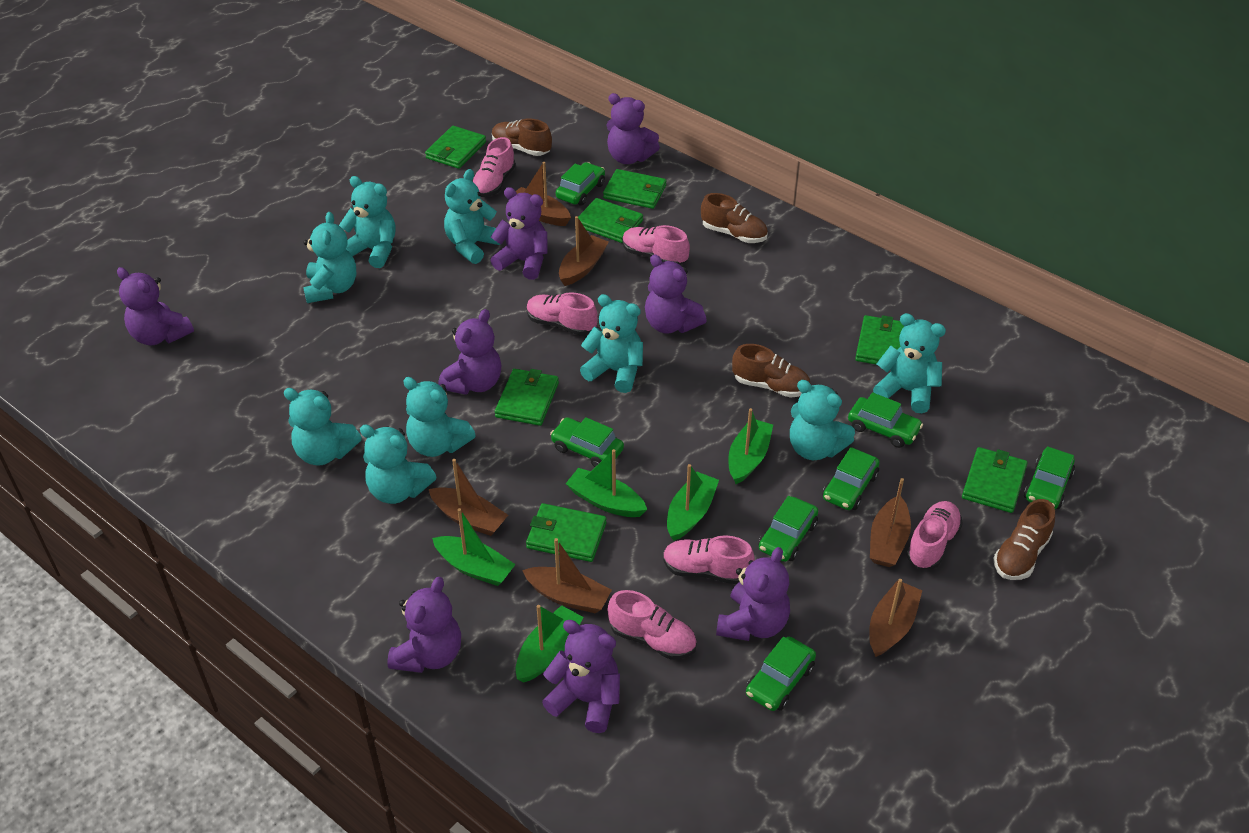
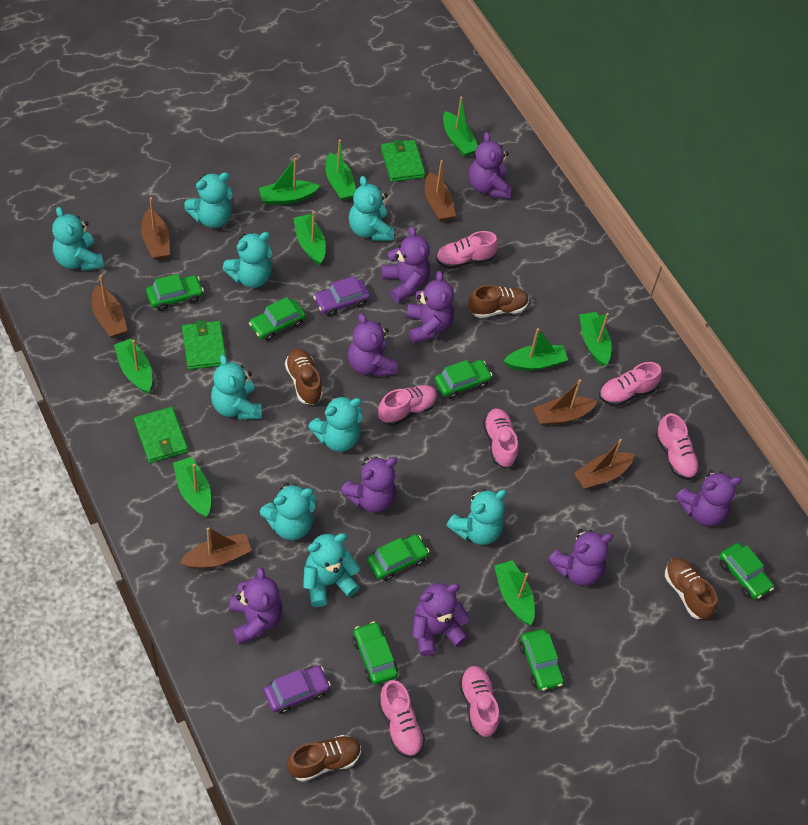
green boat: [432,508,516,586] [516,605,584,683] [566,449,647,517] [667,464,719,541] [728,408,773,484] = 5 -> [114,338,152,393] [173,457,211,517] [259,158,320,205] [293,211,326,265] [325,139,356,201] [443,97,478,157] [494,560,535,625] [504,328,568,371] [579,312,611,367] = 9
green wallet: [425,126,486,169] [495,369,559,426] [526,503,606,562] [578,198,643,243] [603,169,666,209] [855,315,904,365] [962,447,1028,513] = 7 -> [134,407,188,463] [182,320,226,370] [381,139,425,182] = 3
pink shoe: [472,137,516,197] [526,292,598,335] [607,590,697,660] [622,225,690,265] [663,535,755,584] [906,501,963,569] = 6 -> [378,385,437,426] [378,680,425,758] [436,231,498,269] [459,666,500,737] [483,408,518,468] [599,362,662,406] [655,413,700,480] = 7
purple car: none = 0 -> [264,665,331,714] [313,276,370,317] = 2
purple teddy bear: [117,267,194,345] [387,577,461,673] [438,309,501,395] [490,187,547,280] [542,620,620,733] [606,93,660,164] [645,254,707,334] [716,547,790,641] = 8 -> [229,567,283,645] [341,456,397,513] [348,313,398,377] [381,227,430,303] [406,271,454,344] [413,583,470,656] [469,132,511,199] [548,529,613,586] [675,470,742,526] = 9

